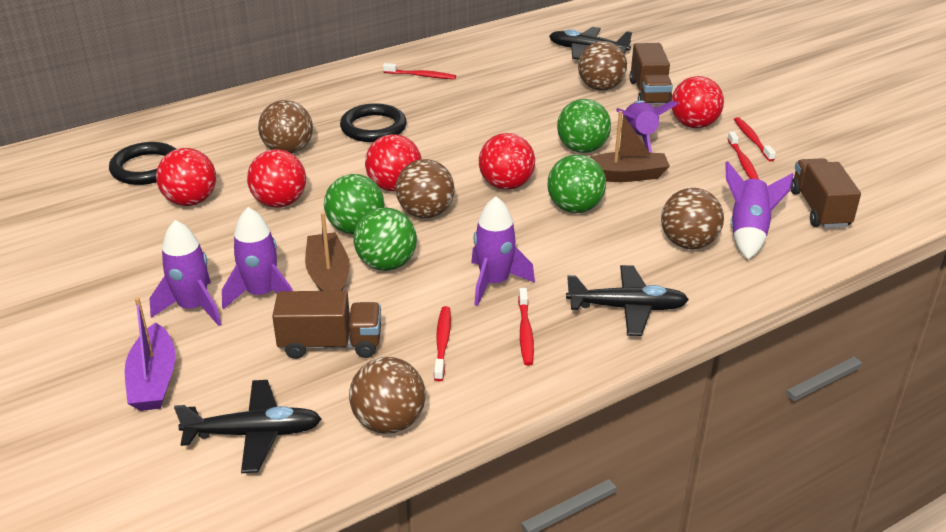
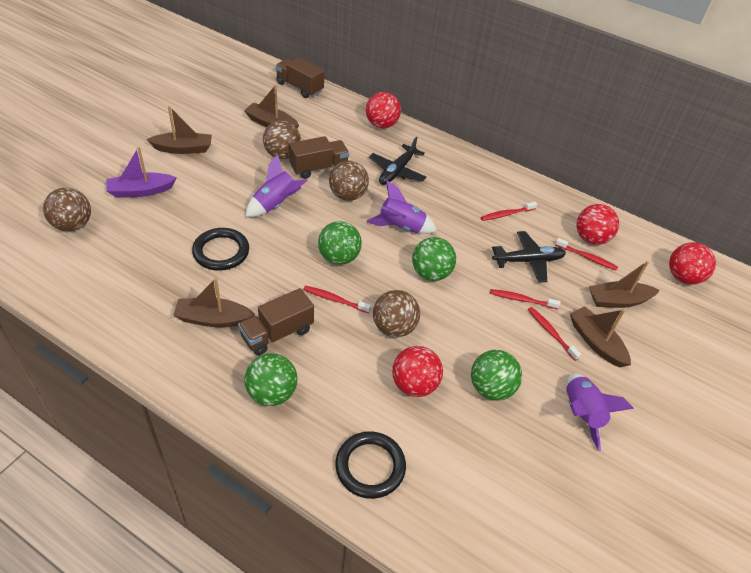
black plane: [174,380,322,473] [549,27,632,60] [566,265,689,336] = 3 -> [369,137,426,185] [492,231,566,283] = 2
brown ball: [258,100,313,154] [349,357,426,433] [396,159,454,218] [578,41,627,91] [661,188,724,249] = 5 -> [43,188,91,231] [263,120,301,159] [329,160,369,201] [373,290,420,337] = 4
brown boat: [305,213,350,291] [590,111,670,182] = 2 -> [147,106,212,154] [173,278,255,327] [244,84,299,128] [570,306,631,367] [589,261,660,308] = 5
purple rocket: [150,220,222,326] [222,207,293,309] [471,196,535,306] [616,100,678,153] [725,161,793,259] = 5 -> [246,154,307,217] [367,181,437,234] [567,373,634,451] = 3
red ball: [156,148,216,206] [247,149,306,208] [365,134,421,191] [479,133,535,190] [671,76,724,128] = 5 -> [366,92,401,128] [392,346,443,397] [577,204,619,245] [669,242,716,285] = 4

